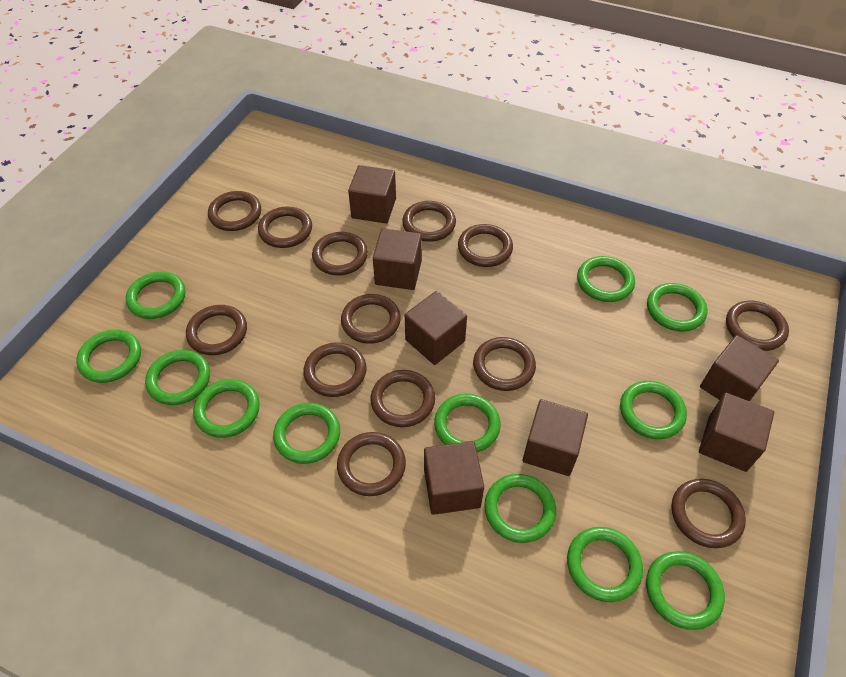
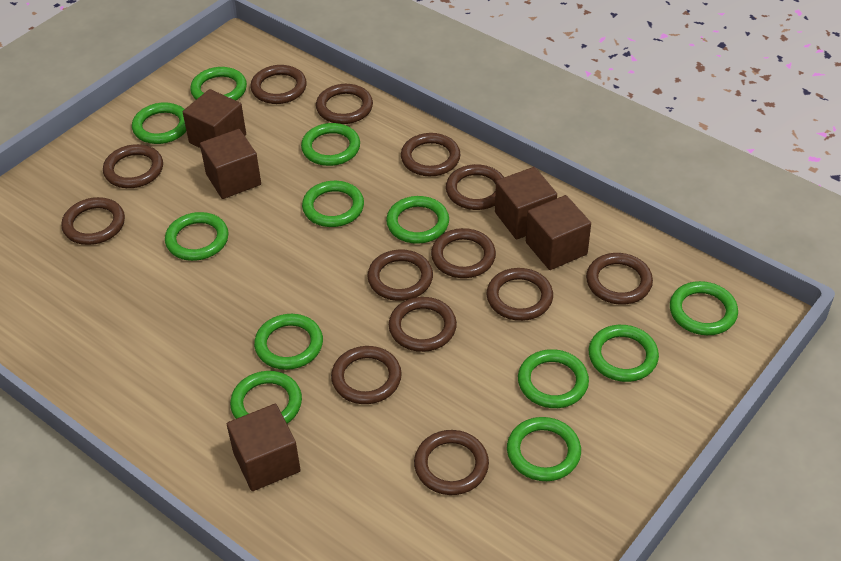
brown cube: [348,165,396,224] [373,228,422,290] [405,291,467,365] [424,441,484,515] [523,399,588,476] [699,393,774,472] [700,335,779,401] = 7 -> [183,89,246,148] [200,129,261,199] [227,404,301,491] [495,167,557,240] [526,195,591,270] = 5

